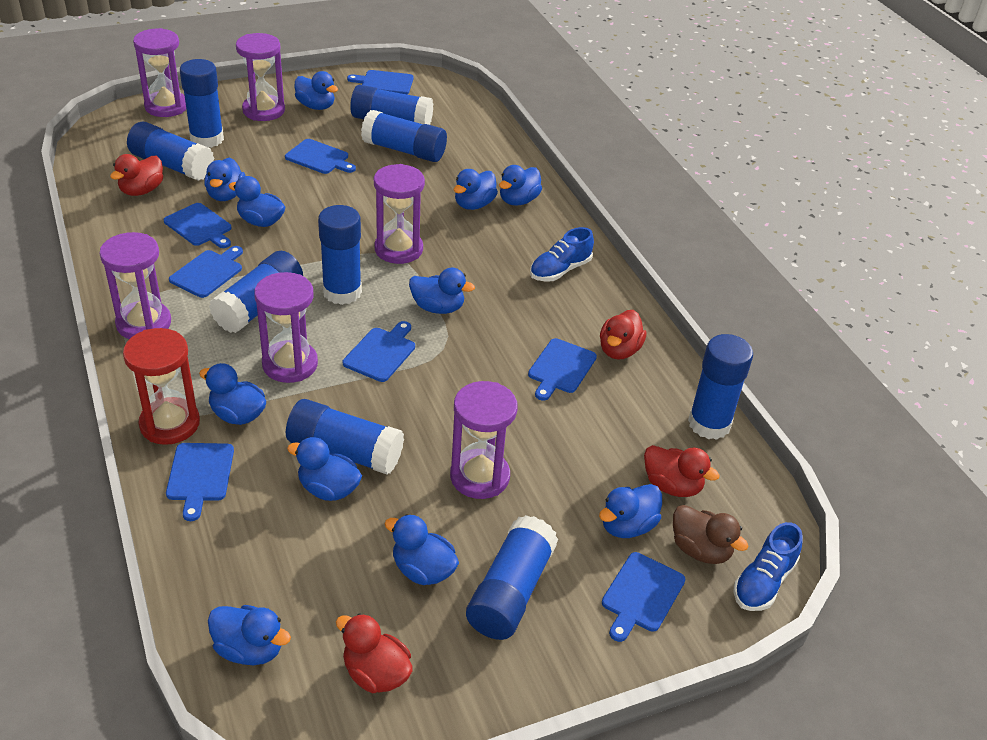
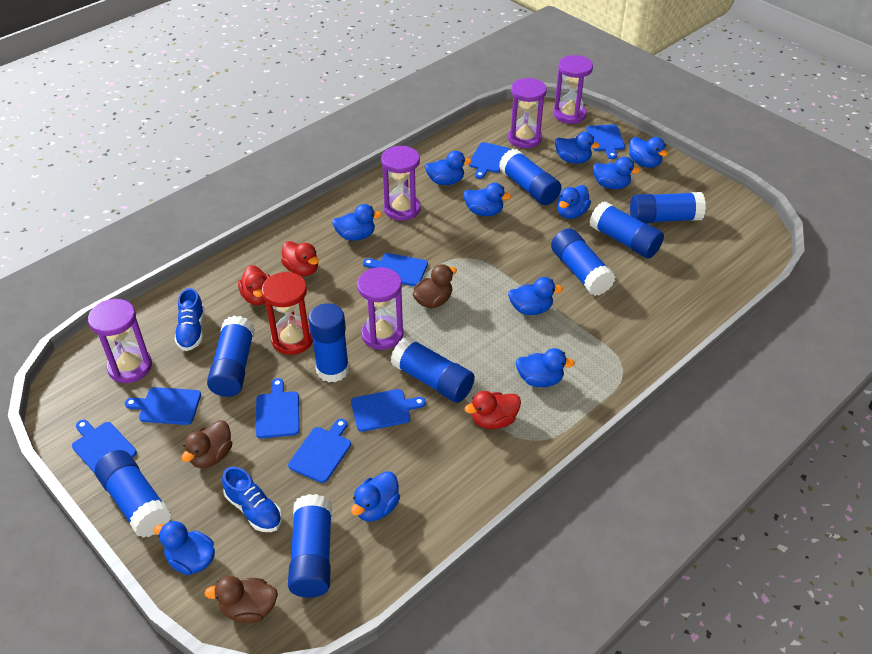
brown duck: [673,505,748,564] = 1 -> [182,420,232,468] [204,576,278,623] [413,264,457,308] = 3
purple hourglass: [99,232,171,339] [133,28,186,117] [236,33,285,121] [254,272,318,383] [374,164,425,264] [450,381,518,499] = 6 -> [88,299,152,383] [357,267,404,350] [381,146,421,221] [508,78,547,148] [554,55,593,124] = 5
red duck: [110,154,163,196] [336,613,412,693] [600,310,646,360] [644,445,720,497] = 4 -> [238,265,270,305] [281,241,319,276] [465,391,521,429] = 3

